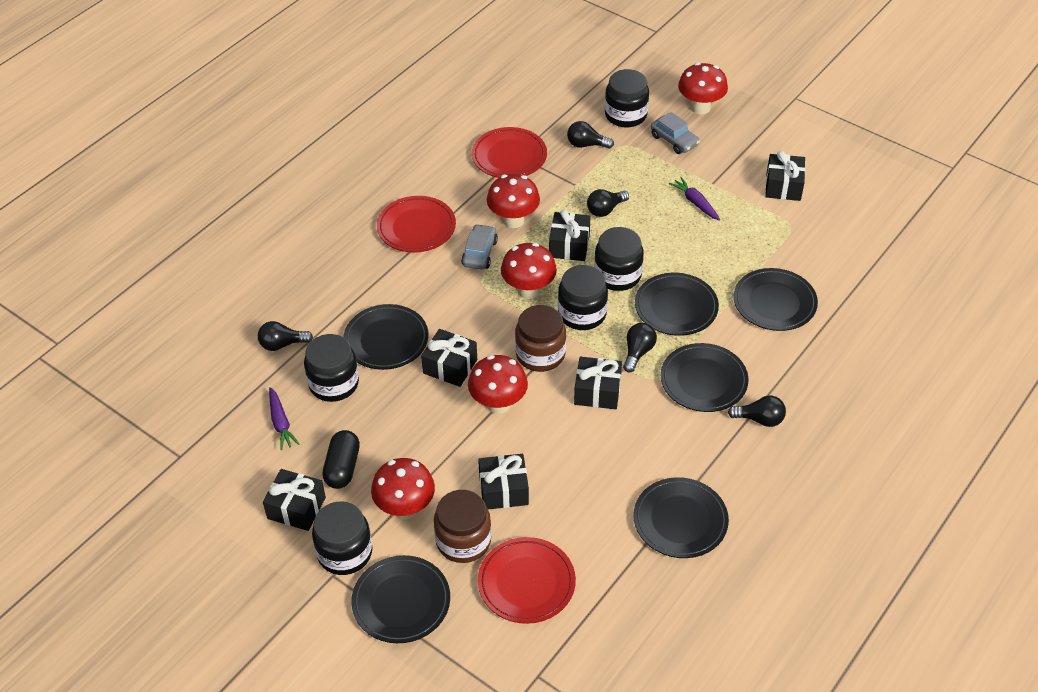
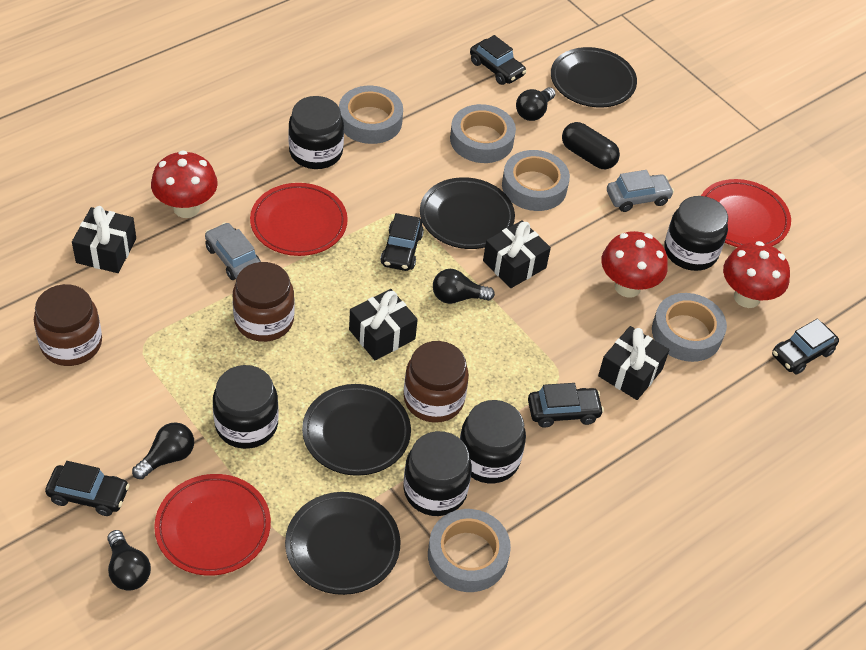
black car: none = 0 -> [45,461,129,516] [380,213,424,271] [470,35,526,85] [528,383,604,428] [772,319,839,374] = 5
black gift: [263,469,326,531] [421,329,477,387] [478,454,529,509] [549,209,591,261] [574,357,622,409] [765,151,805,201] = 6 -> [72,206,136,273] [349,289,418,360] [483,220,551,288] [598,326,669,400] = 4
black light bulb: [258,321,313,351] [567,121,614,149] [587,189,629,217] [623,323,657,373] [728,395,786,427] = 5 -> [107,530,151,591] [132,422,194,479] [433,269,495,304] [516,87,556,121] = 4
black plate: [343,304,428,370] [351,555,450,643] [634,477,729,558] [635,273,719,336] [661,343,749,412] [734,268,818,331] = 6 -> [285,492,401,595] [302,384,411,476] [420,177,515,249] [551,47,637,107] = 4
brown jar: [434,490,491,563] [515,305,566,372] = 2 -> [34,284,102,366] [233,262,295,342] [404,341,469,423] = 3
grey tape: none = 0 -> [339,86,403,144] [428,509,511,592] [450,104,516,163] [502,150,570,211] [652,293,727,362] = 5
purple carrot: [269,387,299,450] [669,177,721,221] = 2 -> none = 0
red mushroom: [371,458,435,519] [468,355,528,414] [487,174,540,228] [501,243,557,299] [678,62,728,114] = 5 -> [151,151,218,218] [601,231,668,298] [723,241,790,308] = 3

